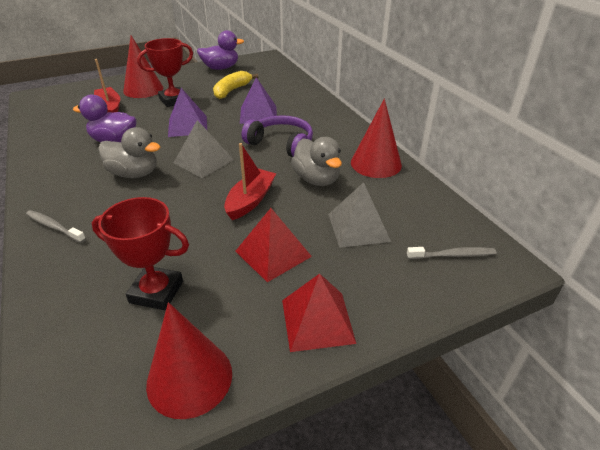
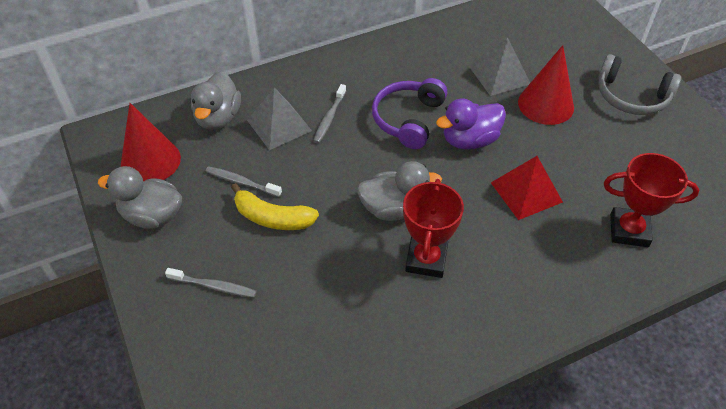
grey duck: [98,127,161,178] [291,137,342,186] = 2 -> [98,166,182,229] [191,71,241,130] [357,161,442,221] = 3
grey headphones: none = 0 -> [598,54,681,115] = 1
grey toothbrush: [26,210,86,243] [407,247,496,259] = 2 -> [165,268,257,297] [205,166,282,197] [313,84,346,143] = 3
purple duck: [73,95,136,142] [197,30,244,70] = 2 -> [436,98,506,150] = 1
purple pyramid: [168,88,207,137] [240,77,277,124] = 2 -> none = 0
red boat: [94,59,120,112] [224,143,276,220] = 2 -> none = 0
red cone: [123,35,163,98] [146,302,232,419] [351,99,402,178] = 3 -> [121,103,181,181] [518,45,574,125] = 2
red pyramid: [235,208,312,282] [282,274,356,352] = 2 -> [491,156,563,220] = 1

